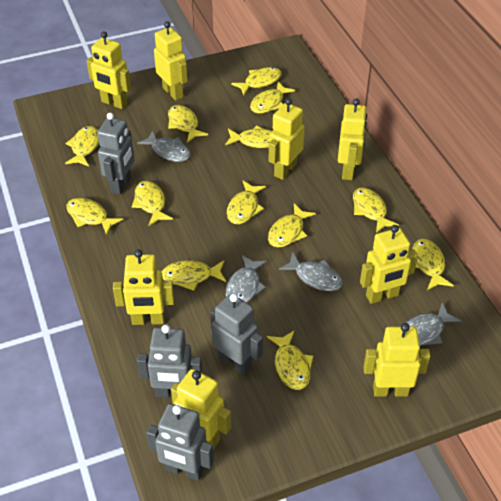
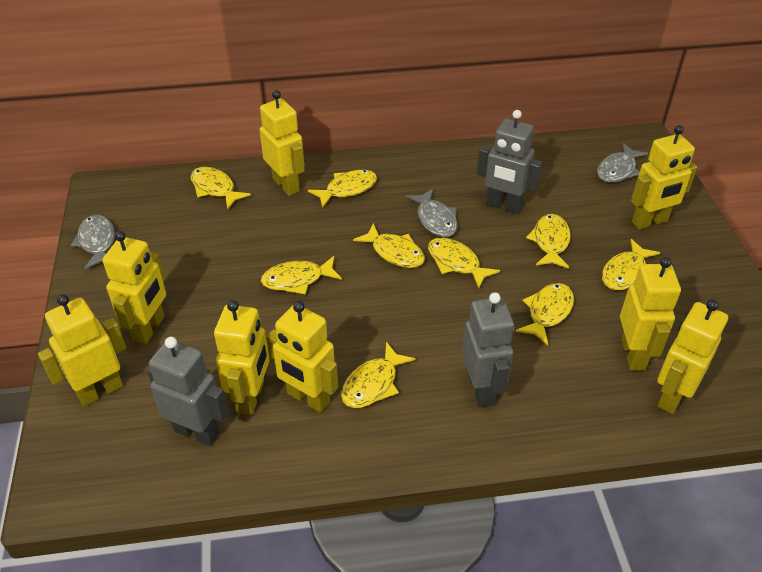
grey fish: [137,130,190,162] [226,255,267,303] [279,252,343,291] [406,303,462,346] = 4 -> [70,215,115,270] [406,188,458,237] [597,143,648,183] = 3
grey robot: [97,113,135,195] [137,324,202,398] [146,404,214,481] [210,293,263,375] = 4 -> [147,337,229,446] [462,292,514,407] [477,110,542,214] = 3
yellow fish: [65,126,99,166] [66,198,123,235] [132,181,173,226] [162,260,226,291] [168,105,208,143] [225,126,272,148] [227,181,266,224] [231,67,282,95] [250,82,295,113] [267,330,313,390] [268,204,316,248] [353,187,399,233] [413,239,454,290] = 13 -> [191,167,251,209] [261,256,342,294] [308,170,377,208] [341,342,415,408] [353,223,425,268] [428,238,500,289] [515,283,574,345] [526,214,571,269] [602,239,660,290] = 9

